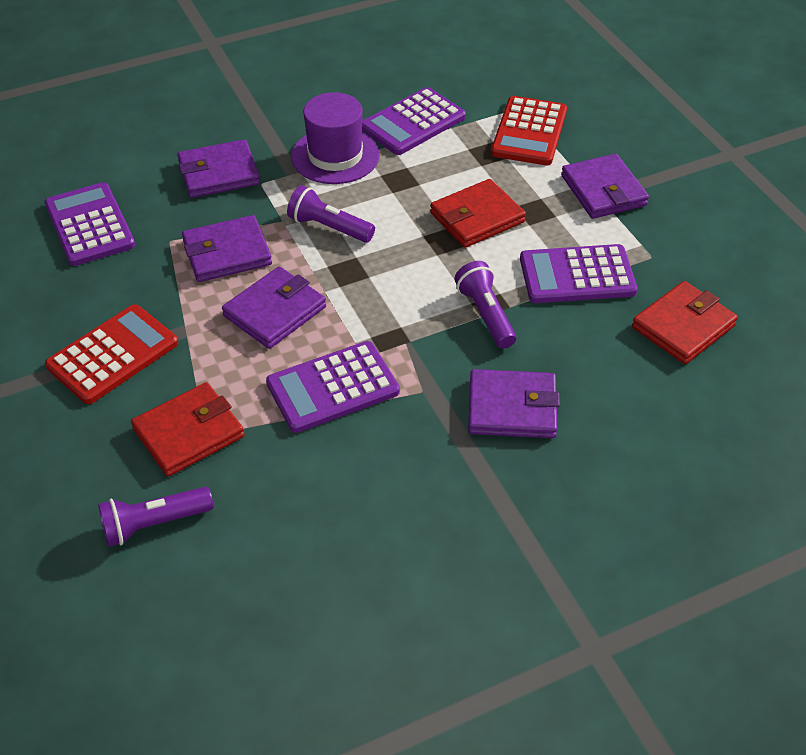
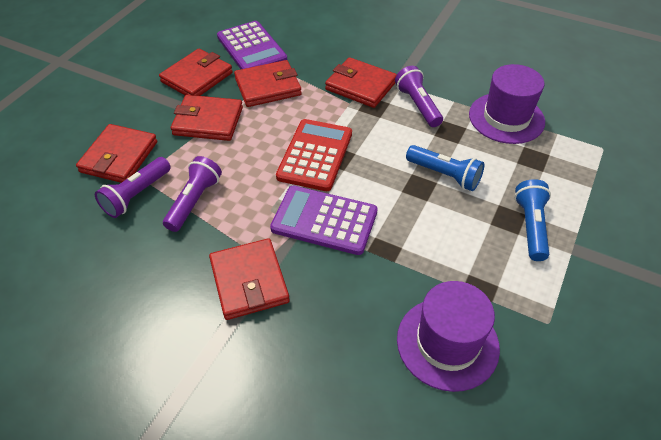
blue flashlight: none = 0 -> [406,145,484,191] [514,179,551,261] = 2
purple calculator: [45,182,135,266] [266,341,400,433] [362,87,466,155] [520,244,637,303] = 4 -> [217,21,287,69] [270,186,378,255] = 2
purple hat: [291,92,380,184] = 1 -> [397,281,500,392] [469,64,545,144] = 2
purple wallet: [178,139,260,198] [182,215,272,282] [222,267,326,349] [468,369,560,438] [561,154,649,219] = 5 -> none = 0
red calculator: [45,304,178,404] [491,96,567,166] = 2 -> [276,119,352,191] = 1
red wallet: [131,382,245,477] [430,179,526,248] [632,281,738,364] = 3 -> [76,124,157,183] [159,49,233,96] [171,95,243,141] [209,238,290,320] [234,60,302,107] [325,57,397,108] = 6

